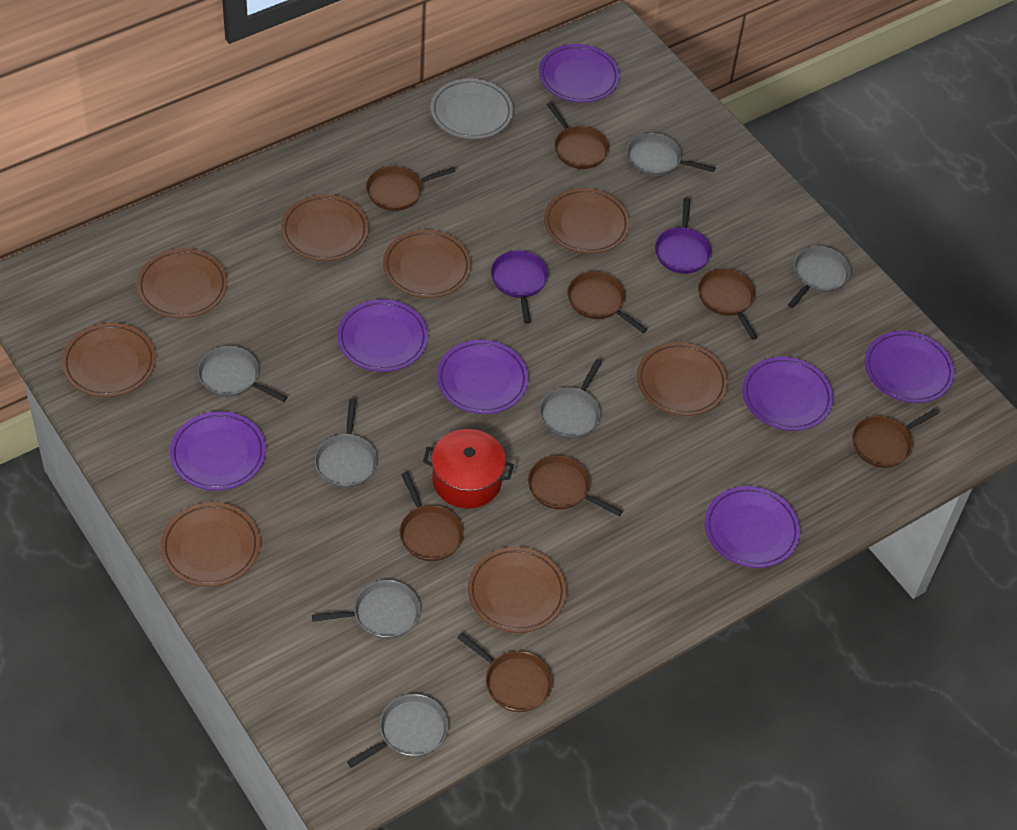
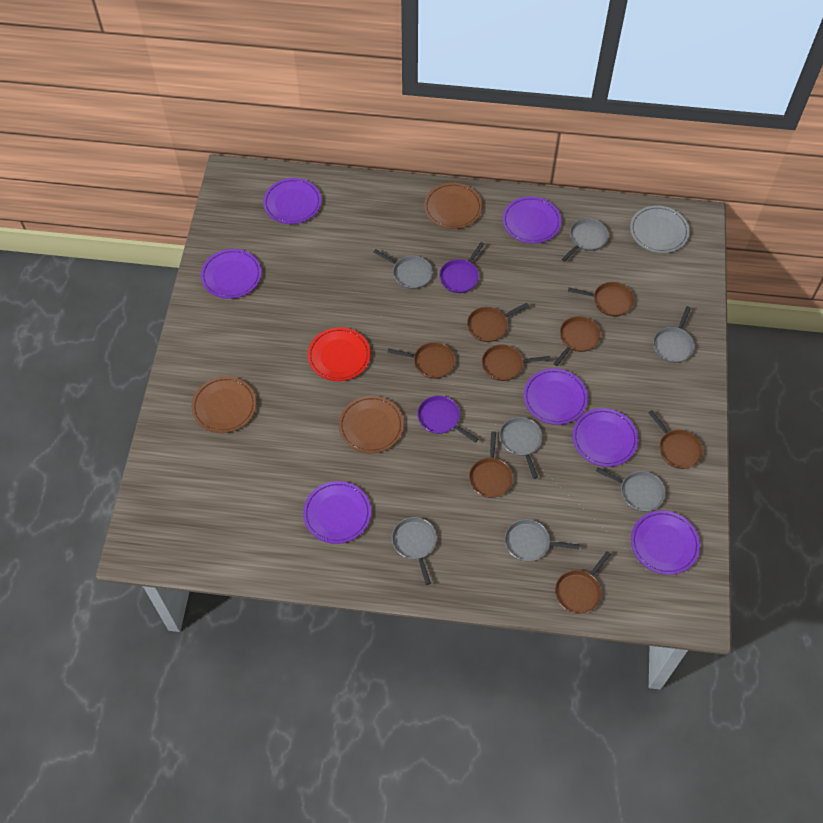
brown plate: [62,323,156,397] [137,248,228,319] [161,502,260,587] [281,194,369,261] [383,230,471,298] [468,547,567,633] [544,188,630,254] [637,342,728,416] = 8 -> [192,376,256,433] [339,396,404,453] [424,183,482,229] = 3
red plate: none = 0 -> [307,327,370,381] = 1
red pot: [423,429,514,508] = 1 -> none = 0

